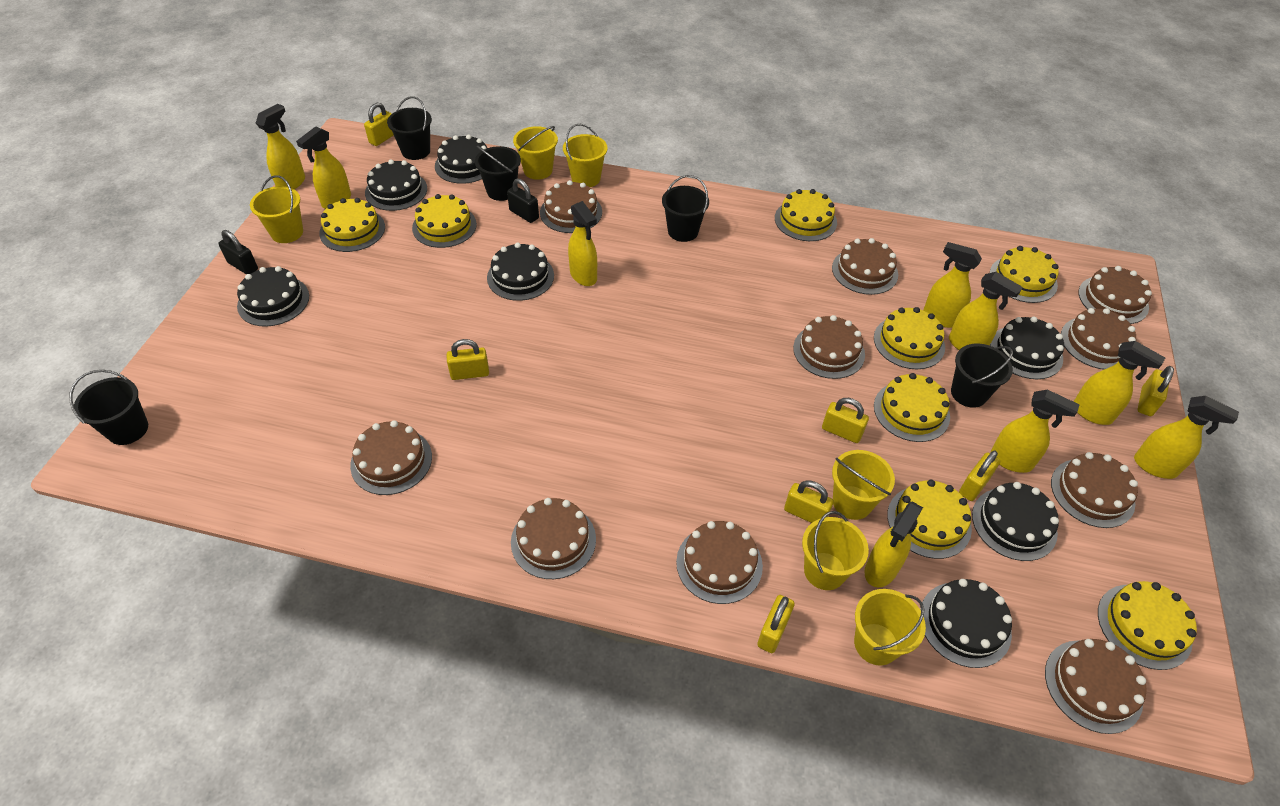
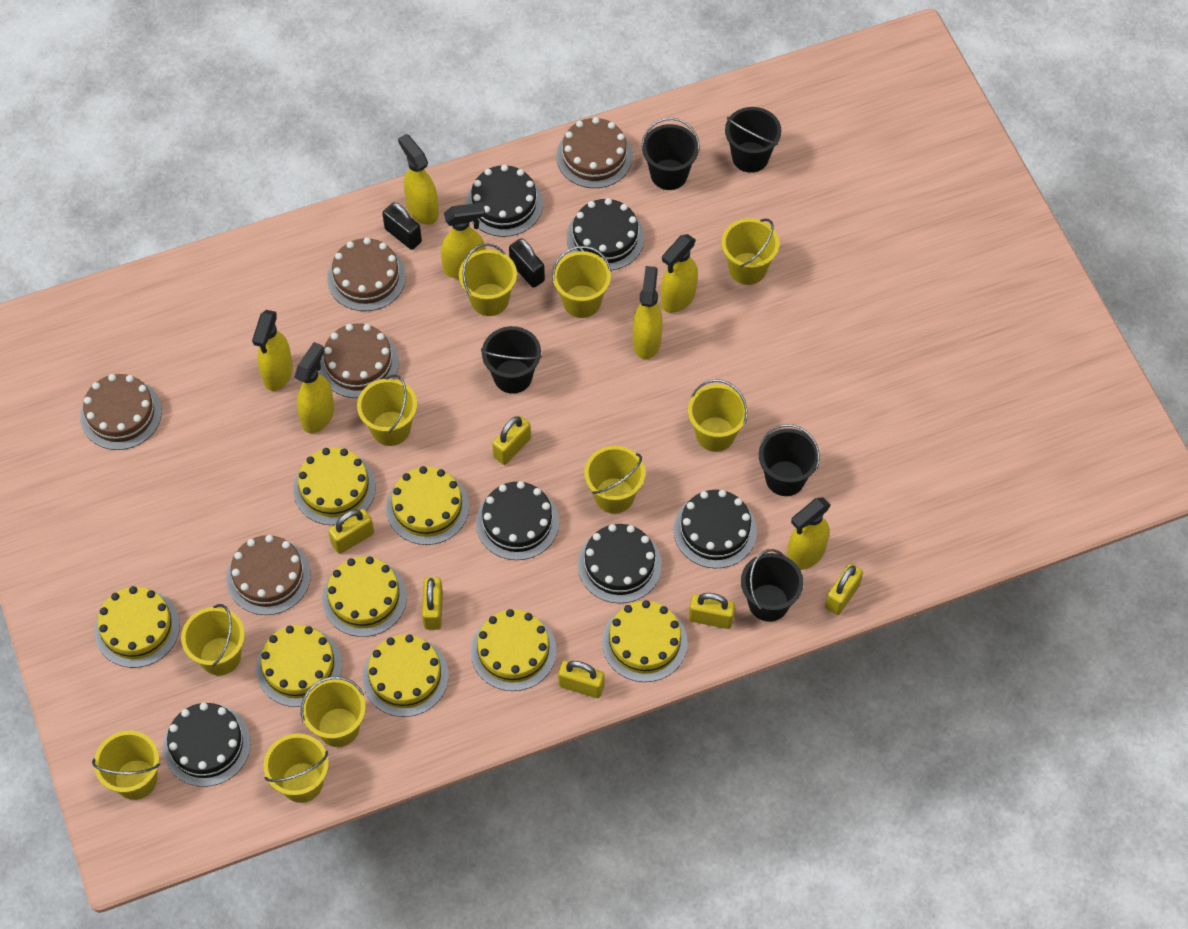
black cake: [237,266,309,327] [365,160,427,211] [435,135,487,184] [487,242,554,301] [920,579,1012,668] [972,482,1059,561] [990,317,1064,379] = 7 -> [163,703,251,787] [466,164,543,237] [476,481,559,560] [567,198,644,271] [578,524,662,603] [674,490,757,569] = 6
brown cake: [350,420,432,495] [511,498,596,579] [540,180,602,233] [676,521,763,604] [793,315,865,379] [832,238,898,295] [1045,639,1147,734] [1051,452,1138,528] [1061,308,1136,370] [1079,266,1152,324] = 10 -> [80,374,162,450] [226,535,311,615] [319,323,399,398] [327,237,406,311] [556,117,633,188] = 5
yellow bucket: [250,175,303,243] [513,126,558,180] [563,124,608,187] [802,511,869,590] [832,450,895,520] [854,589,926,666] = 6 -> [92,731,160,800] [181,604,245,675] [263,733,329,803] [301,676,366,747] [357,375,417,446] [459,243,517,316] [552,246,611,318] [584,446,645,514] [688,379,748,452] [721,218,779,285] = 10
yellow padlock: [364,103,394,146] [446,339,489,380] [757,595,795,653] [784,480,834,523] [822,398,869,443] [959,451,1000,501] [1137,366,1174,416] = 7 -> [328,509,374,554] [422,577,443,630] [492,416,531,465] [558,661,605,698] [689,593,735,629] [825,564,863,615] = 6
yellow spray bottle: [256,104,305,189] [296,126,351,209] [568,201,597,286] [864,501,923,587] [923,242,982,328] [949,272,1023,350] [991,390,1080,473] [1073,341,1165,425] [1134,396,1239,479] = 9 -> [252,310,293,391] [294,342,334,433] [398,134,439,225] [441,202,485,279] [633,266,663,359] [661,234,698,313] [787,497,830,570] = 7

